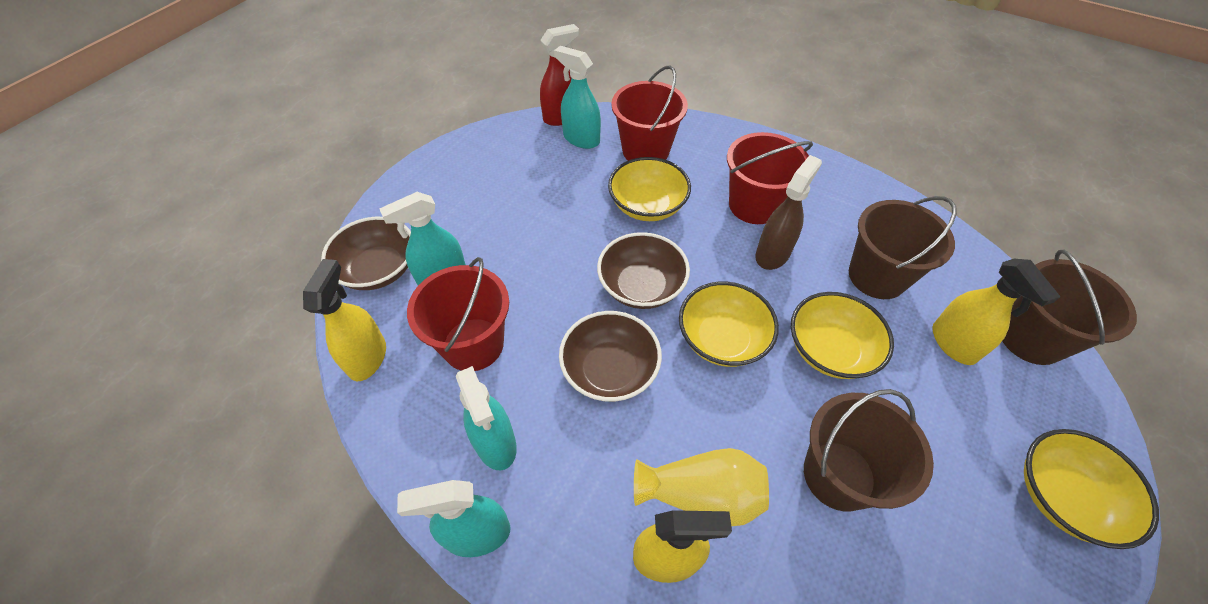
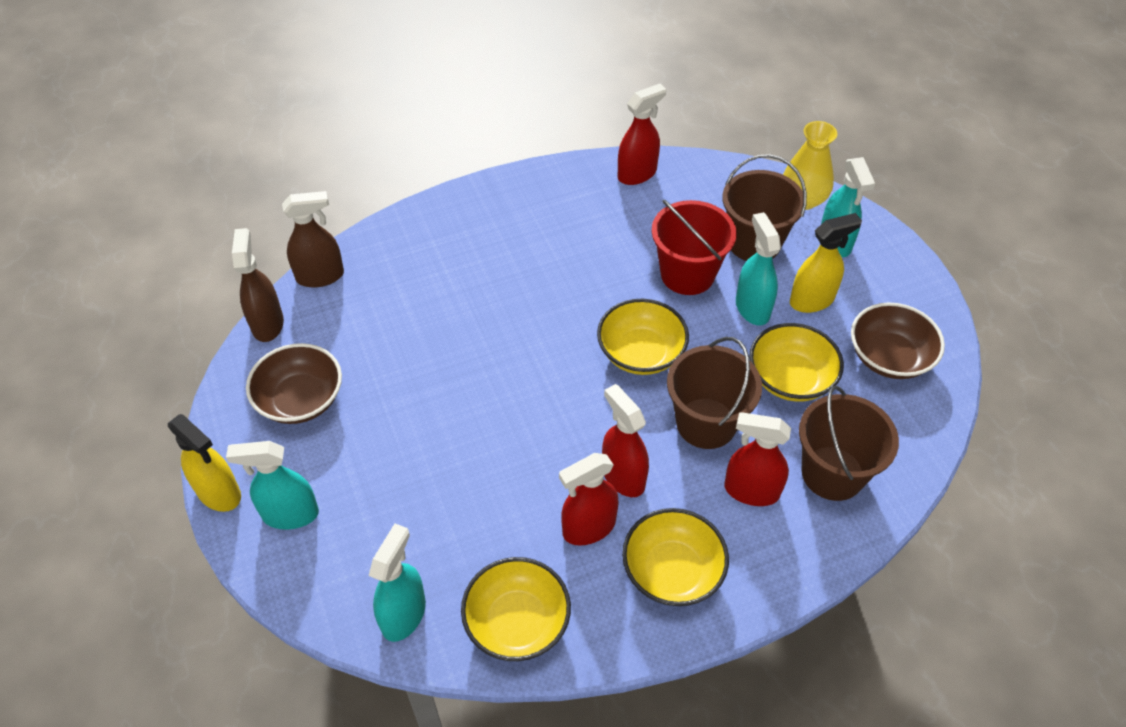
brown bowl: [321,217,411,290] [559,311,662,402] [597,232,690,309] = 3 -> [246,343,342,424] [851,302,945,379] = 2
brown spray bottle: [755,155,822,270] = 1 -> [232,228,284,342] [282,191,344,288] = 2
red bucket: [407,257,509,371] [611,66,688,161] [727,132,813,224] = 3 -> [652,199,737,295] = 1
red spray bottle: [540,24,579,126] = 1 -> [559,453,618,546] [602,384,649,497] [618,84,666,185] [724,412,791,506] = 4
yellow spray bottle: [303,259,386,381] [633,510,732,583] [932,259,1061,365] = 3 -> [168,414,241,512] [790,213,862,313] = 2

